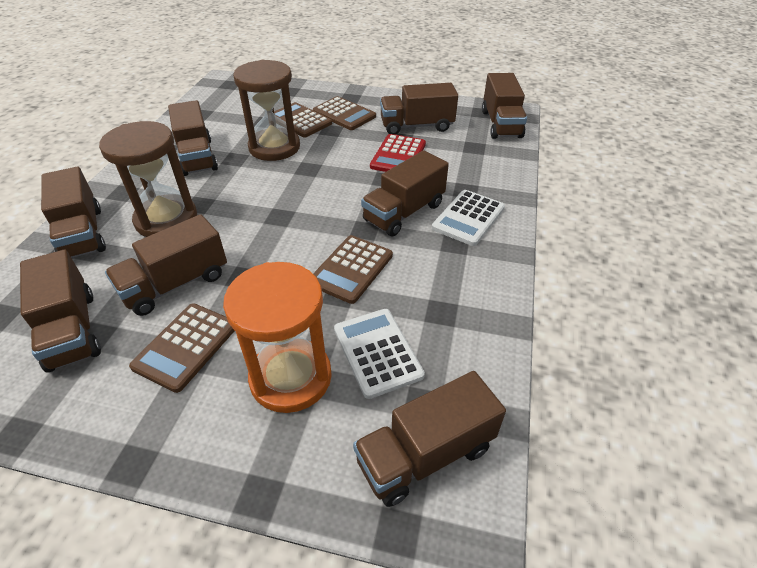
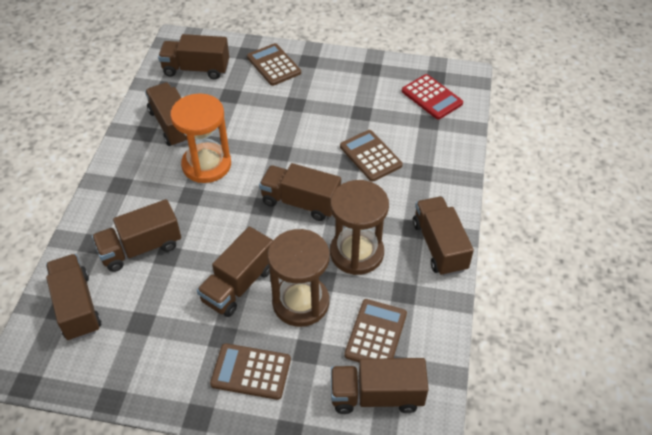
white calculator: [334,309,425,399] [432,190,505,246] = 2 -> none = 0

